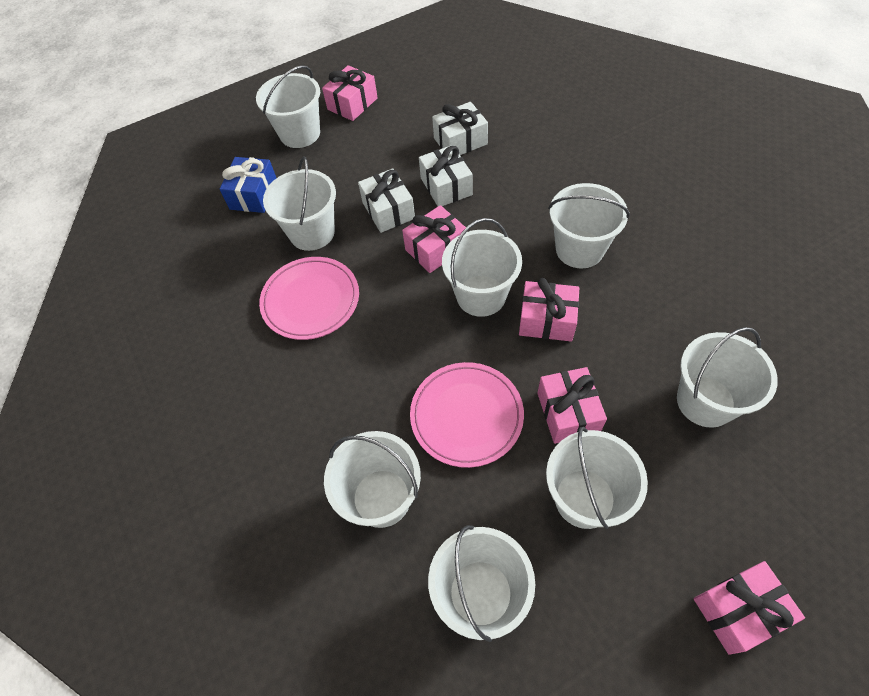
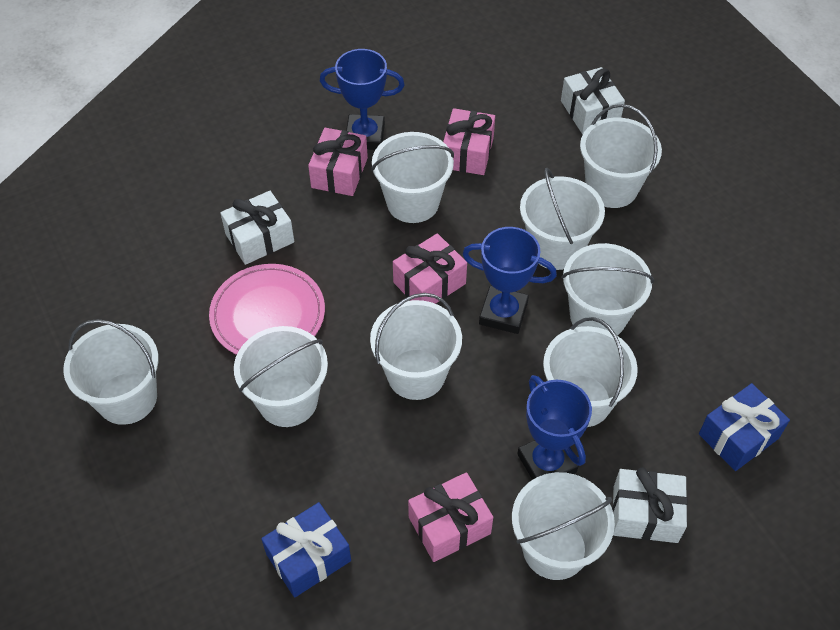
blue gift: [220,157,276,213] = 1 -> [261,502,351,597] [699,383,790,471] = 2
blue trophy: none = 0 -> [320,49,405,150] [462,227,557,334] [517,375,592,480] = 3
pink gift: [322,65,378,121] [402,205,466,273] [519,278,579,342] [537,367,607,444] [694,561,805,655] = 5 -> [308,128,368,196] [393,233,467,304] [408,472,493,562] [443,108,495,175] = 4
pink plate: [259,257,359,340] [410,362,524,468] = 2 -> [209,264,325,355] = 1
white bucket: [256,65,320,148] [263,156,336,251] [324,431,421,528] [428,525,535,642] [442,218,522,317] [546,427,648,529] [548,183,630,268] [677,327,778,428] = 8 -> [63,319,159,425] [234,326,328,427] [370,293,462,400] [371,132,454,223] [512,472,615,580] [520,168,605,270] [543,317,638,427] [561,243,654,335] [580,104,662,208] = 9

